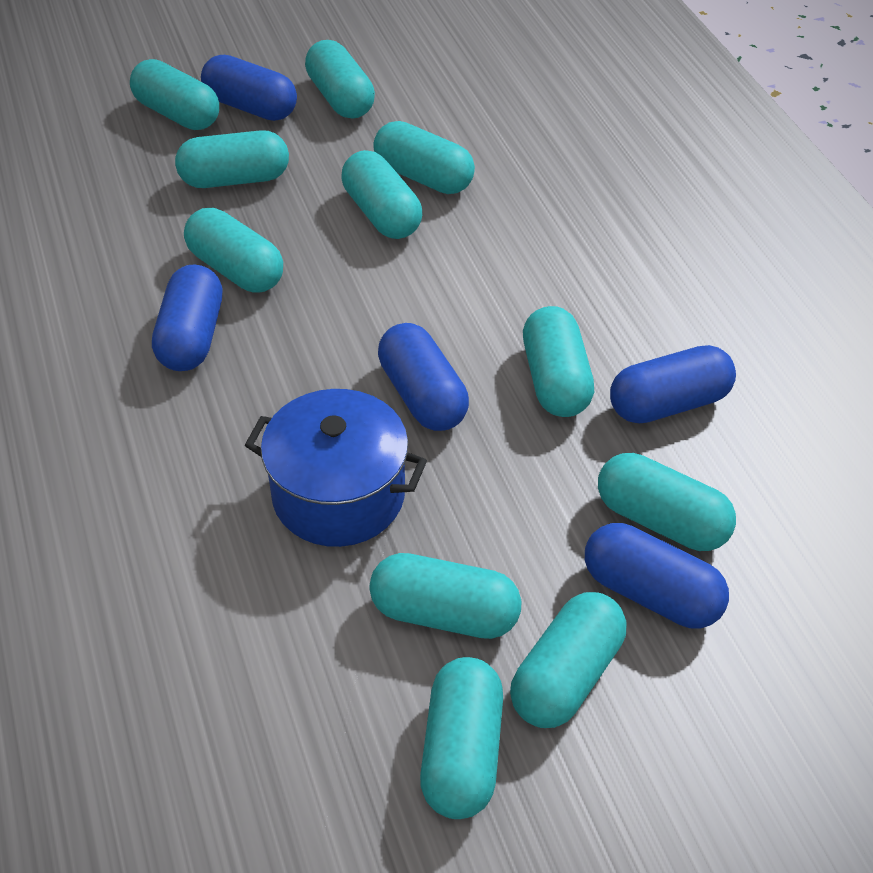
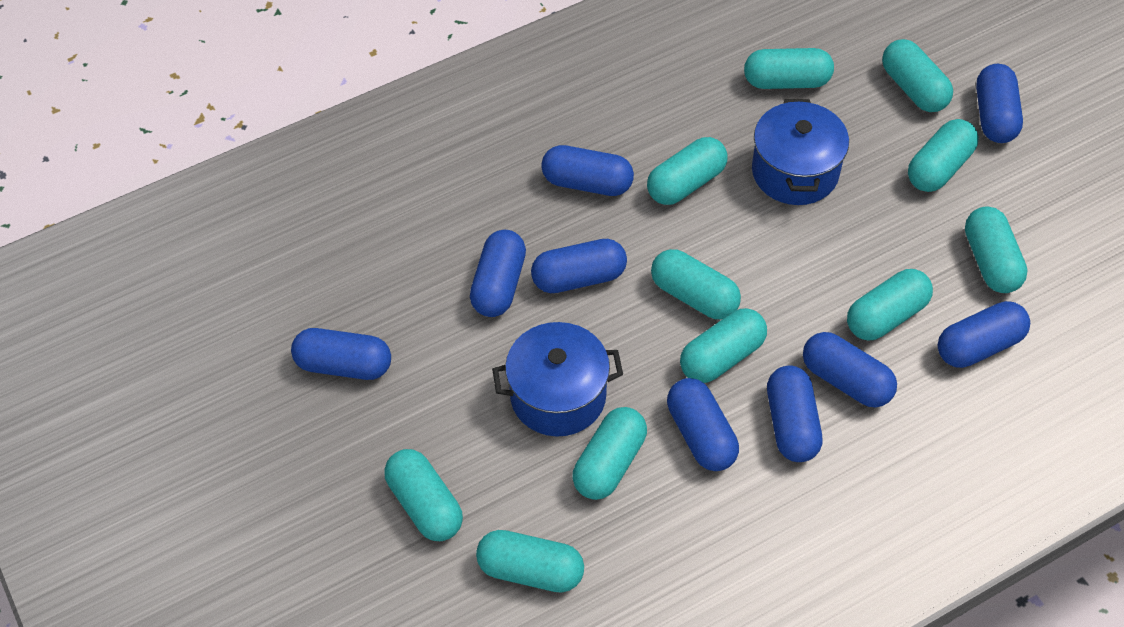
blue capsule: [152,264,222,371] [201,55,297,121] [378,323,469,431] [585,523,729,628] [610,345,736,423] = 5 -> [291,328,391,380] [470,230,526,317] [531,239,627,293] [541,145,634,196] [667,378,739,471] [767,366,822,462] [803,332,897,408] [938,301,1030,368] [976,64,1023,143] = 9
blue pot: [245,389,427,547] = 1 -> [492,322,623,437] [752,99,849,205] = 2

